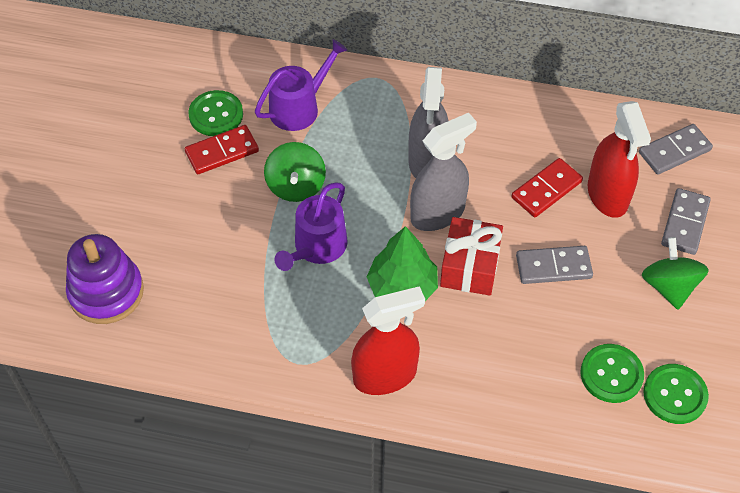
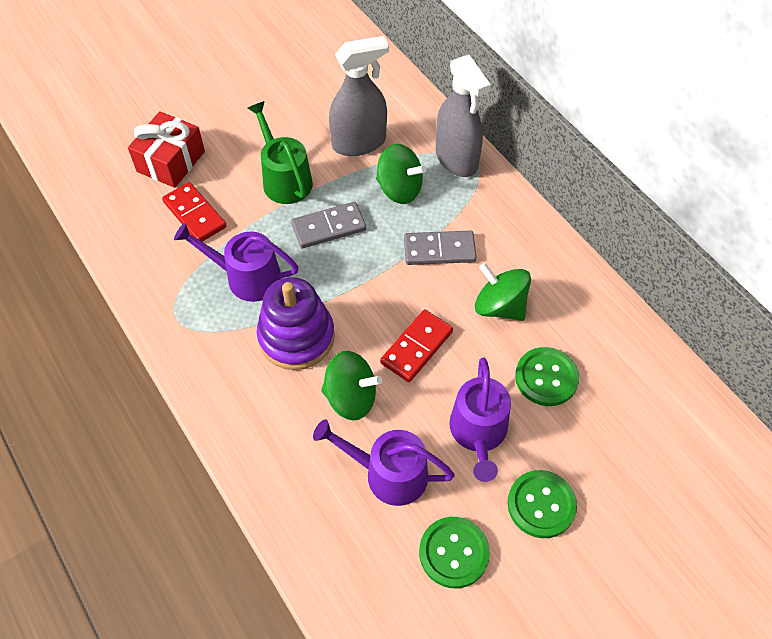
green spinning top: [264,142,326,202] [642,237,709,310] = 2 -> [321,351,382,421] [376,144,427,204] [475,263,531,321] = 3
green tree: [367,226,438,301] = 1 -> none = 0
green watering can: none = 0 -> [248,101,313,204] = 1
grey domino: [516,246,593,284] [639,124,713,175] [661,188,711,255] = 3 -> [291,202,366,248] [404,230,476,265] = 2
purple watering can: [255,39,348,131] [275,182,348,271] = 2 -> [174,223,299,302] [313,419,455,506] [449,357,511,482] = 3
red spray bottle: [351,286,425,395] [588,101,651,218] = 2 -> none = 0

